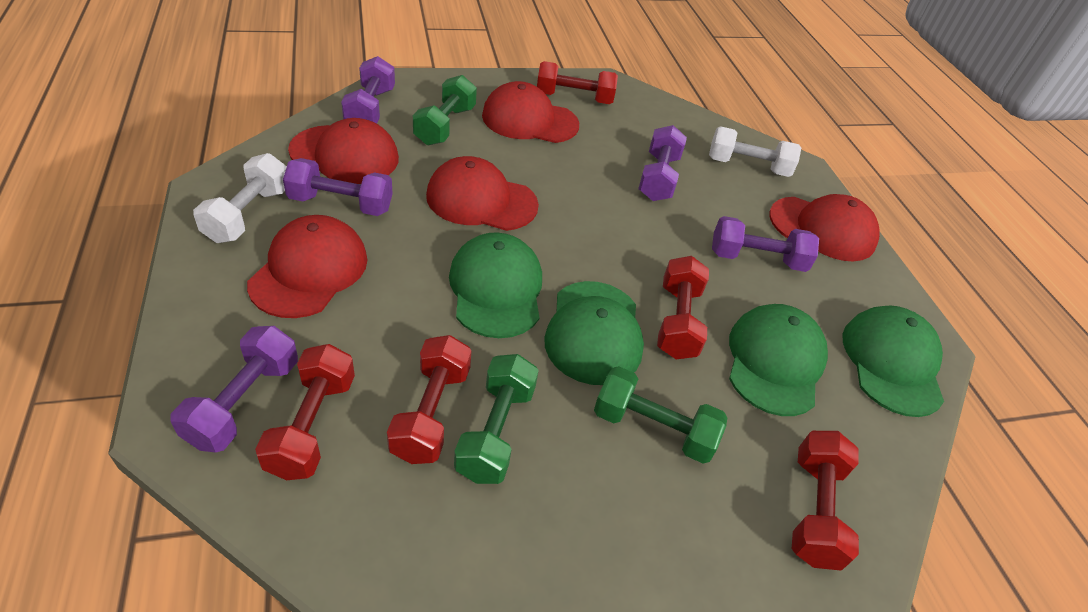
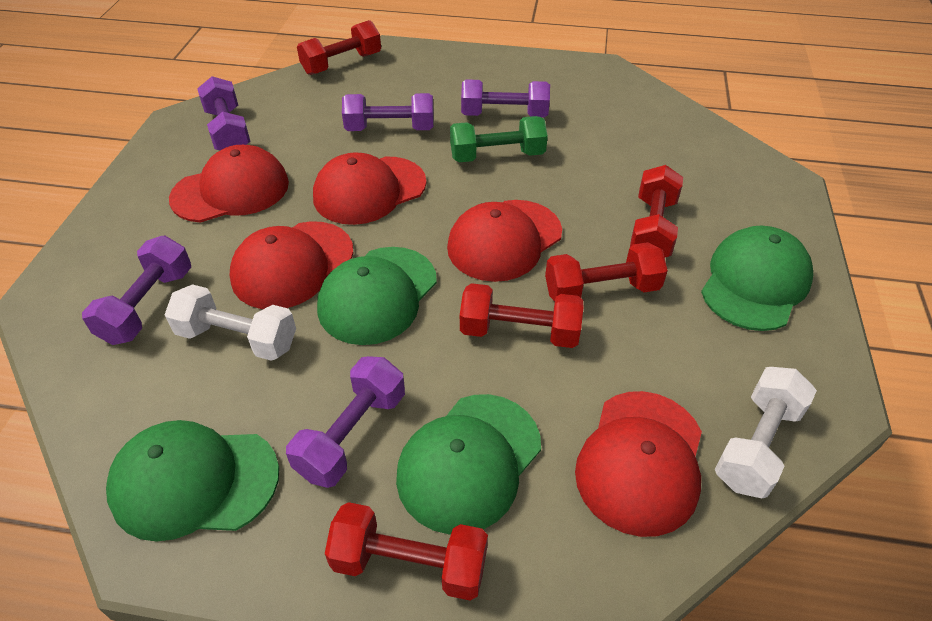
green dumbbell: [413,75,477,146] [454,354,539,484] [594,366,727,463] = 3 -> [450,116,548,162] = 1

